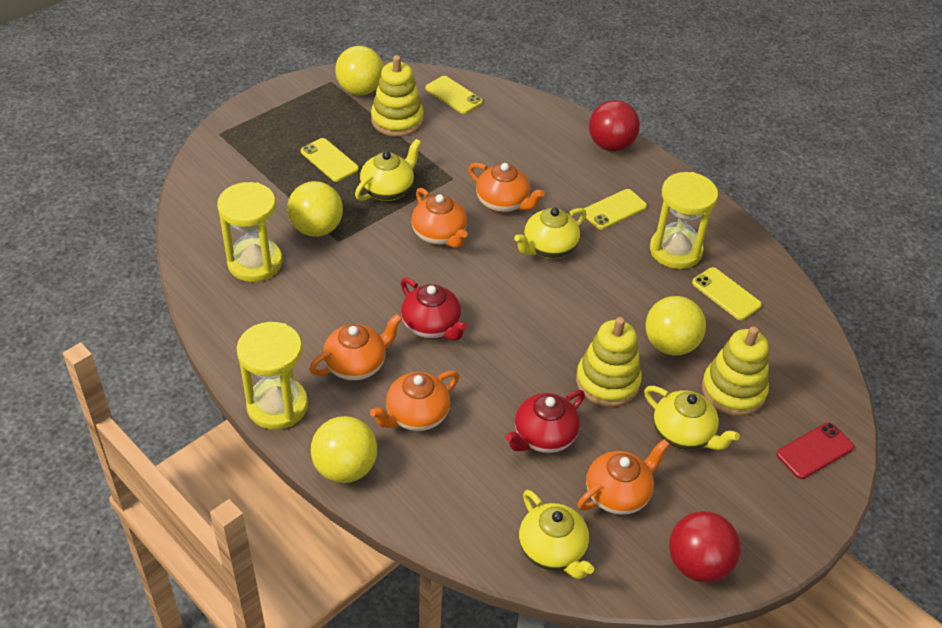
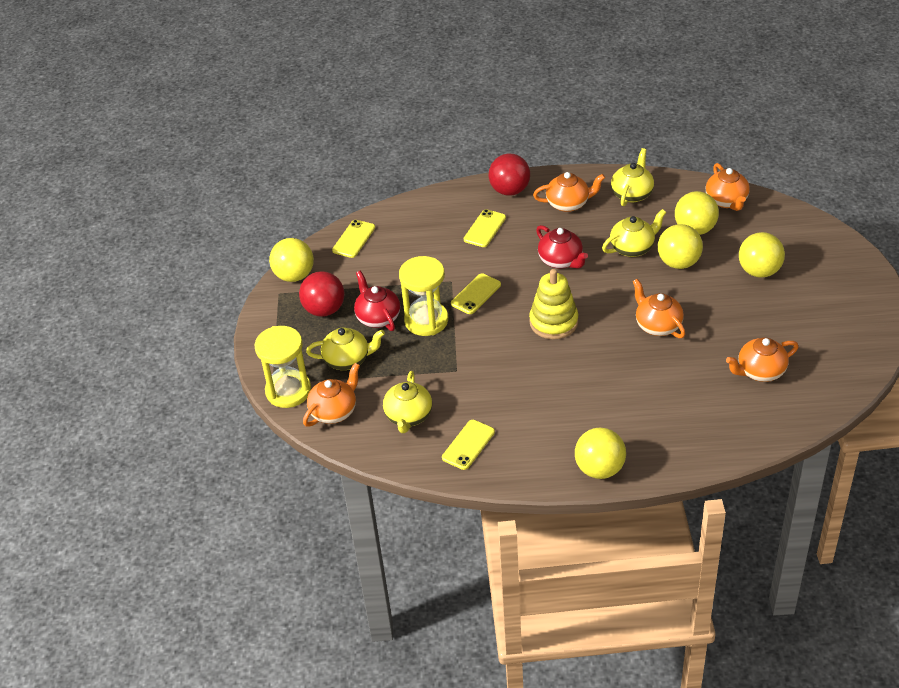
red phone: [776,422,854,479] = 1 -> none = 0
yellow ball: [287,181,343,237] [311,416,377,483] [335,46,384,95] [645,296,706,355] = 4 -> [269,238,314,282] [575,427,626,479] [658,224,703,269] [675,191,719,235] [739,232,785,278] = 5
yellow hourglass: [217,182,282,282] [237,322,308,430] [650,172,718,269] = 3 -> [255,326,311,408] [399,256,448,336] = 2
yellow stacking toy: [371,55,424,137] [576,317,642,407] [702,326,769,416] = 3 -> [529,269,578,339] = 1

